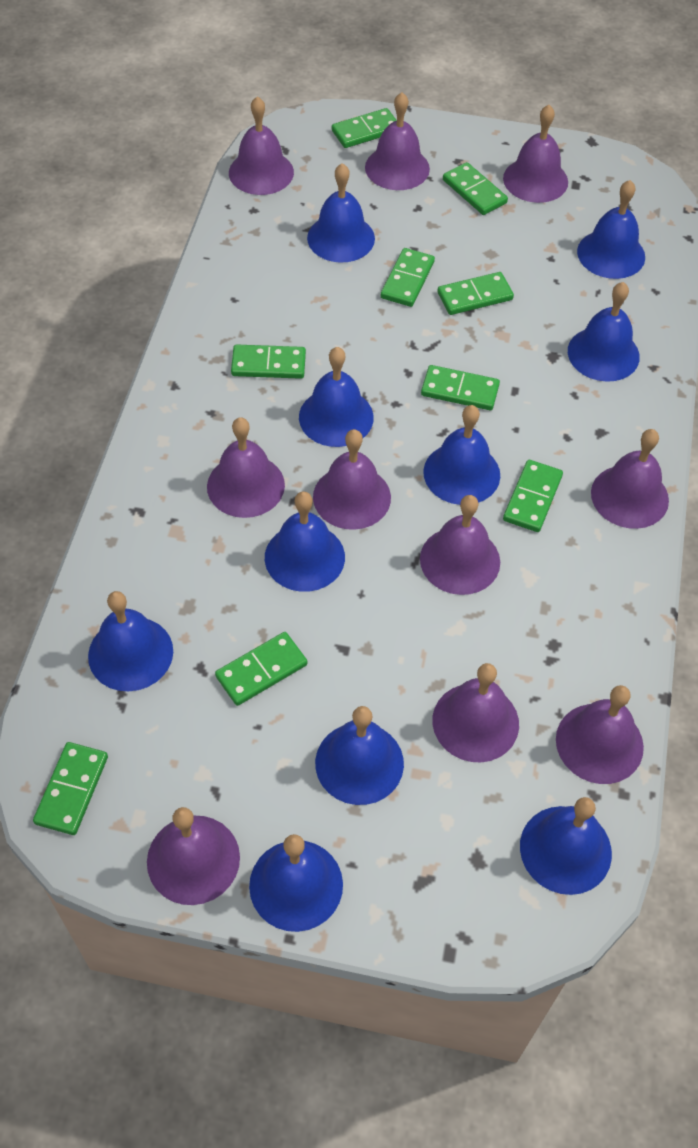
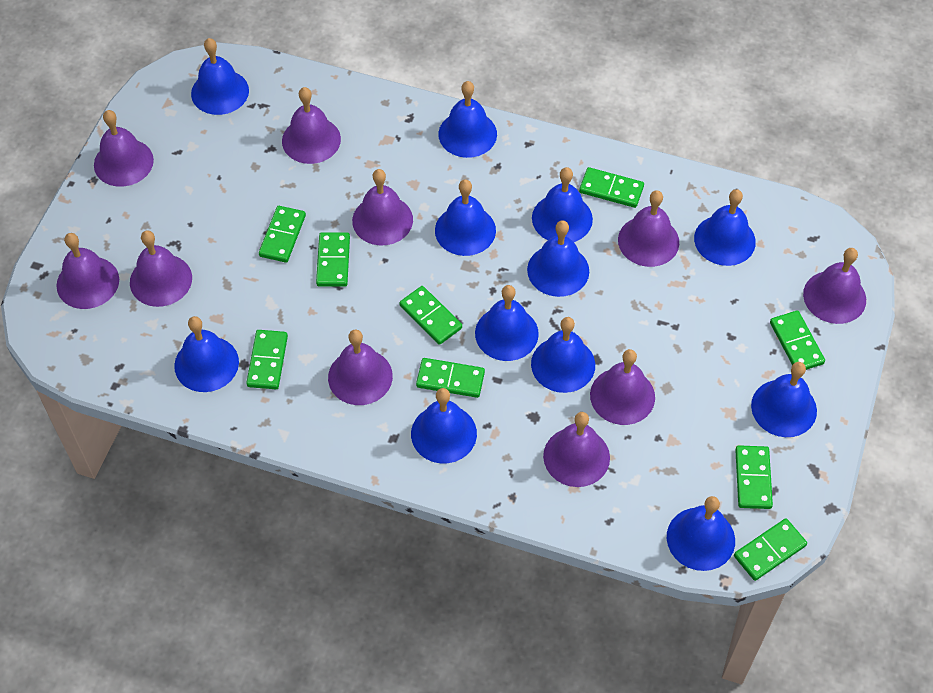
blue bell: [88,591,173,691] [249,834,343,932] [265,492,345,592] [299,347,374,447] [307,163,375,263] [315,706,404,805] [423,405,500,505] [520,797,612,895] [568,282,640,382] [577,180,645,279] = 10 -> [174,316,239,392] [191,38,249,115] [411,388,477,463] [435,179,496,256] [438,81,497,158] [475,285,539,361] [527,220,589,297] [531,317,595,393] [532,167,593,242] [667,496,735,571] [694,189,756,266] [751,362,817,437] = 12

